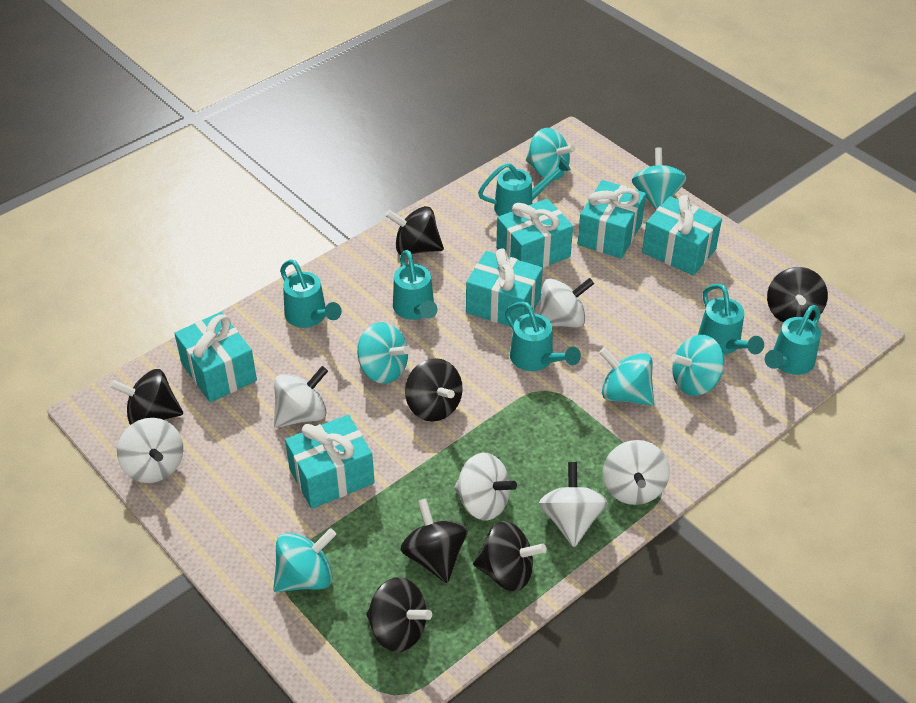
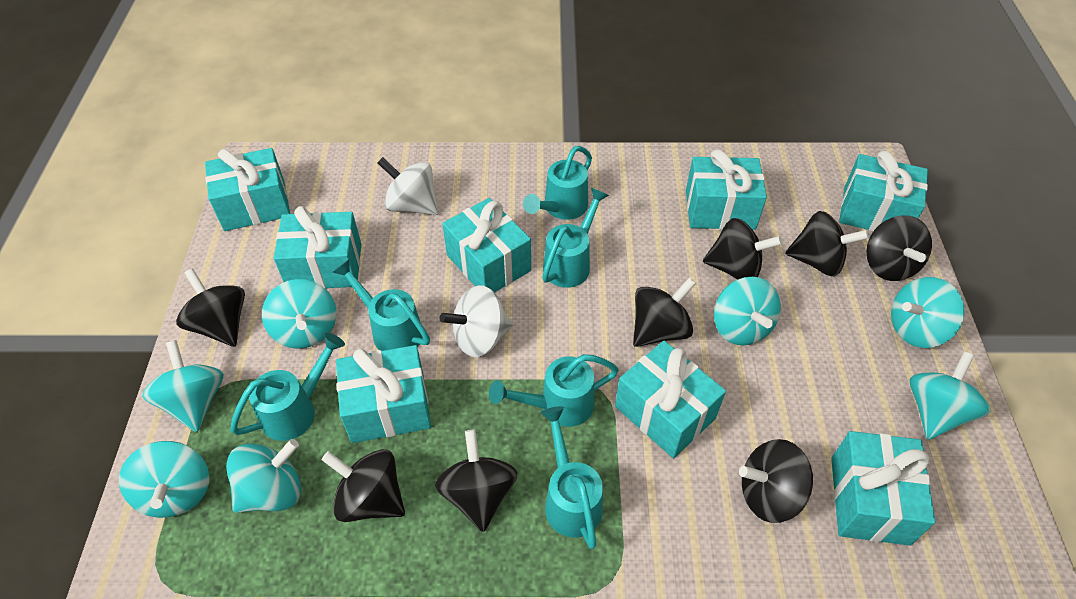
black spinning top: [110,369,183,425] [366,577,432,652] [385,206,444,255] [400,499,467,583] [405,358,463,422] [473,521,546,591] [767,267,828,323] = 7 -> [176,268,245,347] [321,449,405,522] [435,430,517,532] [633,277,696,347] [703,218,782,280] [739,439,813,523] [785,211,869,276] [866,215,932,281] = 8
turquoise gift: [174,312,257,403] [285,415,375,509] [466,248,543,327] [496,198,573,268] [578,180,646,259] [642,195,722,276] = 6 -> [205,148,290,231] [274,206,361,289] [336,345,431,443] [442,198,531,292] [615,341,726,458] [686,149,767,230] [831,431,935,546] [839,150,928,231] = 8
turquoise spinning top: [273,528,336,592] [357,322,410,384] [526,128,575,180] [599,347,654,406] [632,147,686,210] [671,335,724,396] = 6 -> [119,441,209,518] [142,340,223,432] [226,439,301,513] [262,279,337,349] [714,277,781,345] [891,277,965,348] [910,351,990,440] = 7
white spinning top: [117,418,183,483] [274,366,328,428] [454,453,517,520] [537,278,594,327] [539,462,608,547] [603,440,670,505] = 6 -> [377,157,438,215] [439,285,513,357] = 2

